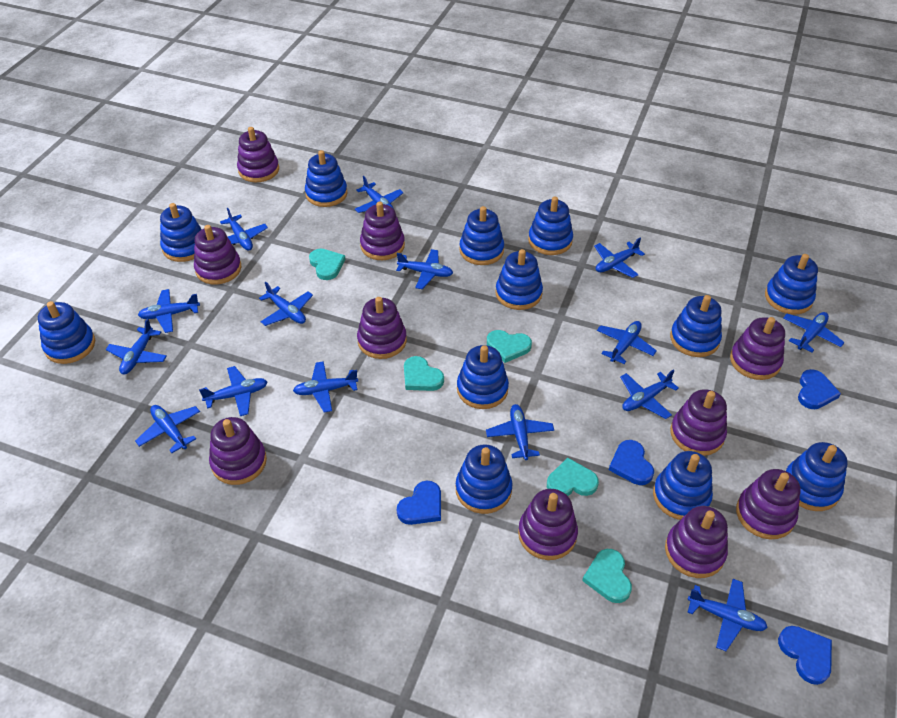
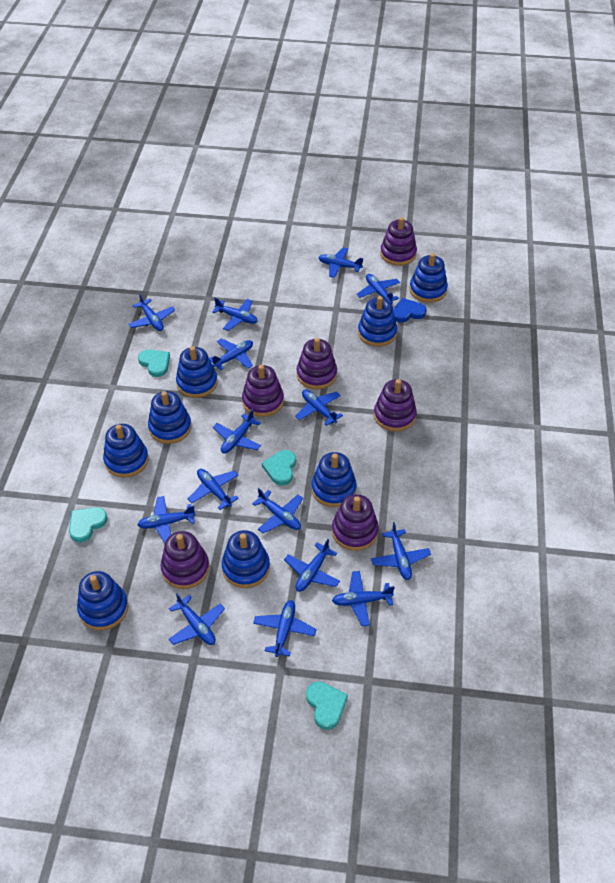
blue heart: [397,481,441,525] [609,440,654,485] [778,626,832,685] [798,369,841,409] = 4 -> [393,298,426,322] = 1
blue stacking toy: [38,301,95,364] [160,203,202,262] [305,150,347,207] [456,444,512,514] [457,345,509,409] [459,206,504,265] [495,249,543,310] [528,197,573,255] [653,451,713,520] [670,295,722,357] [765,254,818,314] [786,442,848,511] = 12 -> [77,571,128,630] [103,424,148,478] [148,391,191,444] [176,346,218,398] [222,530,270,588] [311,452,357,507] [358,296,397,347] [410,253,448,303] = 8
purple stacking toy: [194,225,242,285] [209,417,267,485] [237,127,279,182] [357,297,407,359] [360,202,405,260] [518,489,578,560] [665,506,728,578] [670,389,727,456] [730,317,785,380] [736,469,800,539] = 10 -> [160,531,210,589] [242,365,284,417] [297,338,337,389] [332,494,379,551] [374,379,417,432] [380,217,417,266] = 6
turquoise heart: [309,249,346,280] [404,356,444,391] [487,330,532,363] [547,458,599,496] [582,549,632,603] = 5 -> [69,507,108,542] [138,350,170,377] [262,450,296,485] [306,682,348,730] = 4

